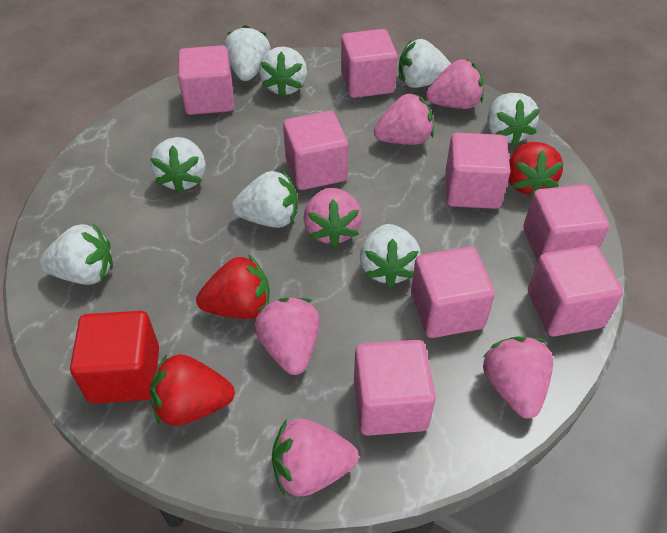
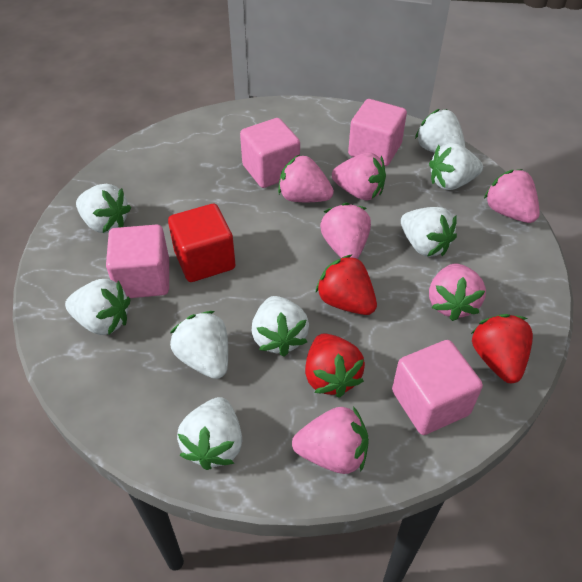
pink cube: [178,45,234,115] [283,111,348,190] [341,29,398,98] [354,340,436,436] [411,246,495,338] [445,133,511,209] [523,184,609,261] [528,245,623,337] = 8 -> [106,225,169,298] [240,118,300,188] [348,99,407,166] [392,340,483,435] = 4

